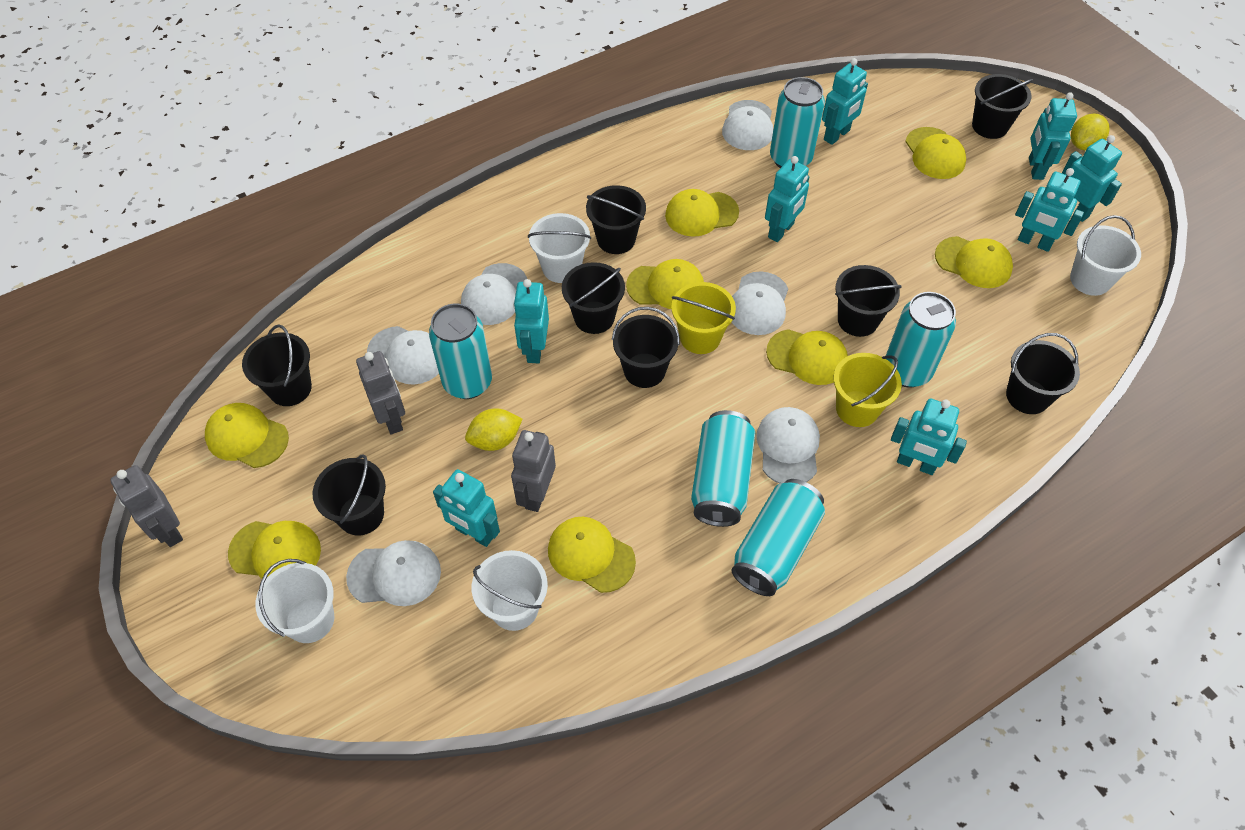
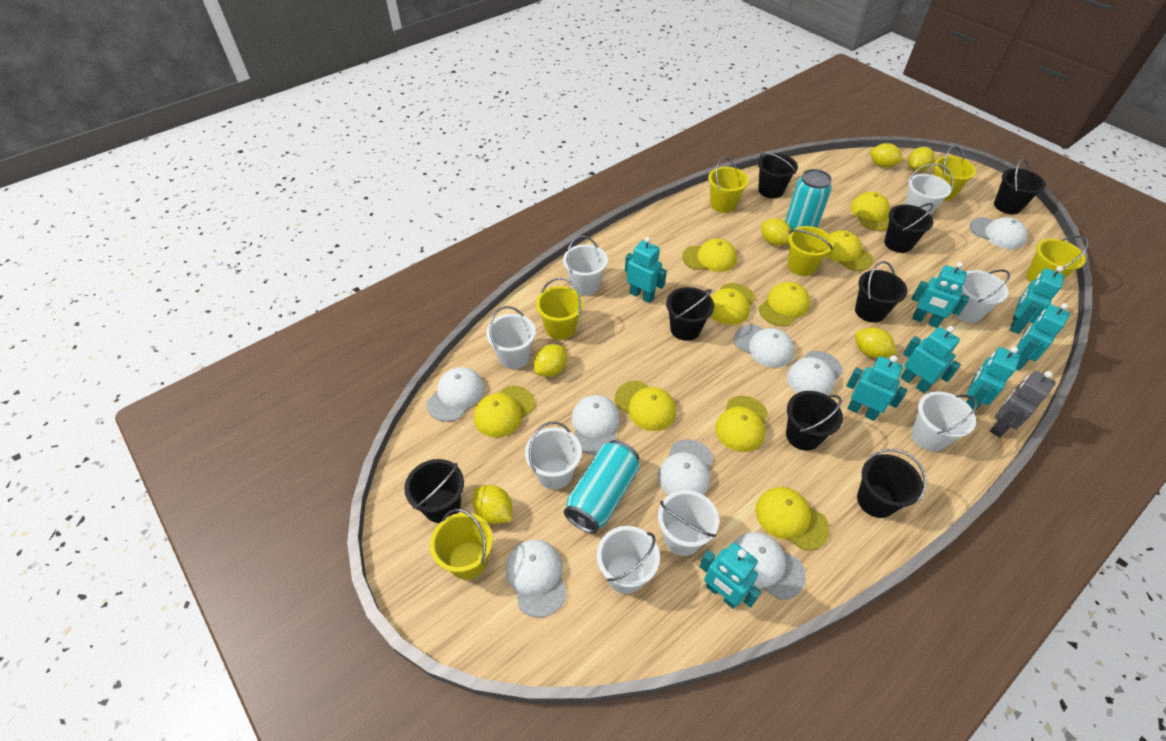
grey robot: [110,465,183,547] [356,351,405,434] [511,430,556,512] = 3 -> [990,371,1056,438] = 1
turquoise can: [429,304,492,399] [691,410,755,527] [731,479,825,596] [770,77,825,168] [886,292,956,388] = 5 -> [564,440,640,534] [785,169,832,230] = 2
white bucket: [256,559,334,643] [472,550,548,631] [528,213,591,283] [1070,215,1141,296] = 4 -> [486,306,536,369] [525,421,582,490] [563,235,608,295] [597,526,660,594] [658,490,719,556] [905,163,954,215] [911,391,977,451] [953,270,1010,323] = 8
white cap: [346,540,441,606] [367,326,439,384] [461,263,527,325] [722,100,773,150] [732,271,788,335] [756,407,820,484] = 6 -> [426,367,485,422] [506,539,567,618] [571,395,620,455] [658,439,713,495] [733,532,806,600] [734,324,794,367] [787,351,843,396] [970,217,1027,249] = 8
yellow bucket: [671,282,736,354] [833,353,902,427] = 2 -> [430,509,493,580] [536,278,583,340] [708,157,749,213] [788,226,833,276] [933,145,976,201] [1026,236,1089,283] = 6
yellow cap: [205,403,289,468] [228,521,321,579] [548,517,636,593] [626,259,704,309] [665,189,739,237] [766,329,848,385] [905,127,966,179] [935,236,1013,288] = 8 -> [474,386,535,438] [615,381,676,431] [682,238,737,272] [711,283,755,325] [715,396,768,452] [755,487,829,551] [759,282,810,326] [825,230,873,271] [850,192,890,231] = 9
yellow lemon: [465,408,522,451] [1071,113,1110,151] = 2 -> [473,485,512,524] [534,344,567,377] [761,218,791,246] [855,328,897,358] [870,143,904,168] [908,147,935,171] = 6

